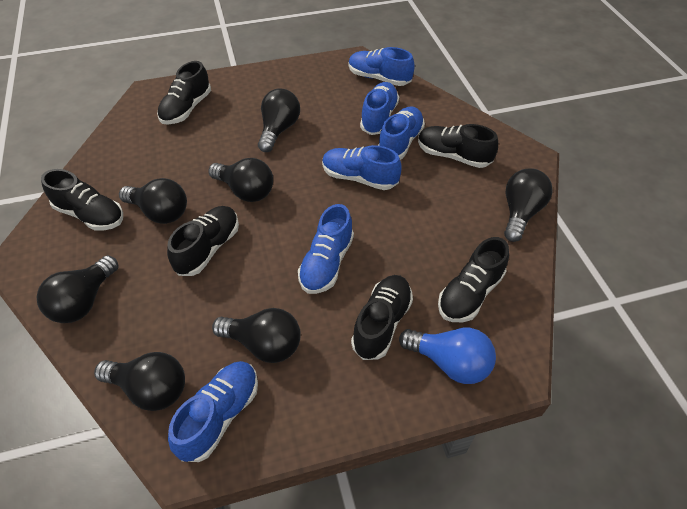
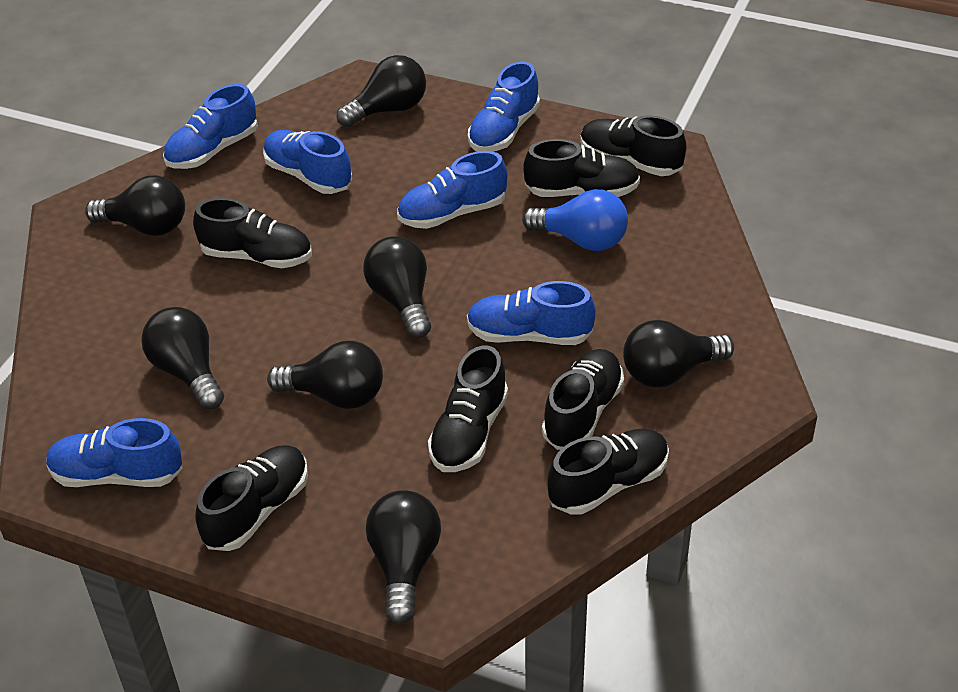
black shoe: [41,169,123,230] [157,61,211,125] [167,206,239,276] [351,275,413,360] [418,124,498,168] [438,237,509,322] = 6 -> [193,198,312,268] [195,445,308,551] [428,345,508,472] [523,139,640,197] [542,349,624,450] [548,429,669,515] [580,115,686,176] = 7

